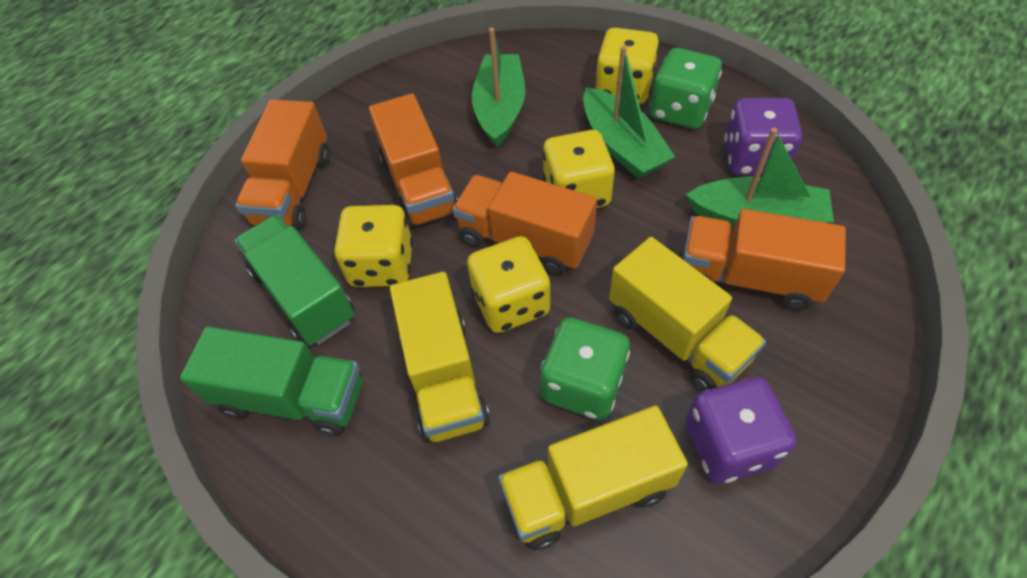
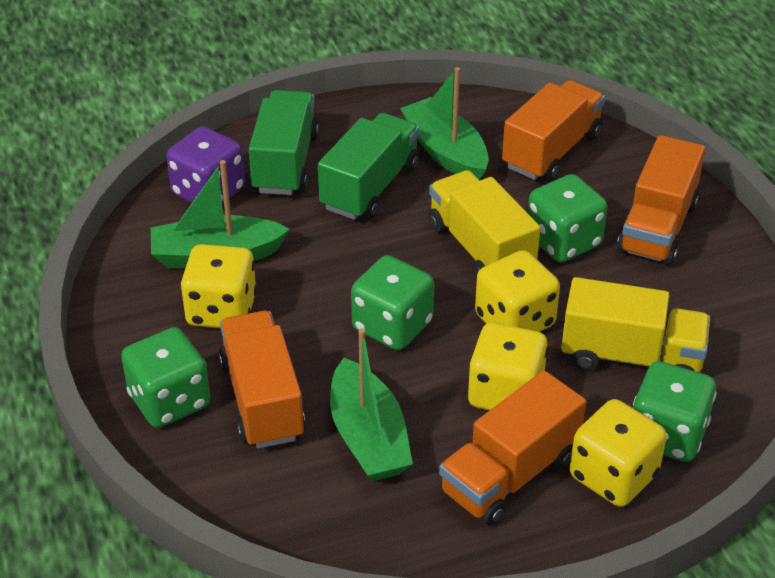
green dice: [541,317,630,420] [650,48,722,129] = 2 -> [121,327,210,428] [351,255,434,350] [528,174,608,262] [633,361,716,462] = 4
purple dice: [685,377,796,483] [724,98,802,176] = 2 -> [166,126,245,204] = 1
yellow truck: [390,272,490,443] [498,406,688,550] [609,237,766,392] = 3 -> [428,170,540,277] [561,277,710,372] = 2

